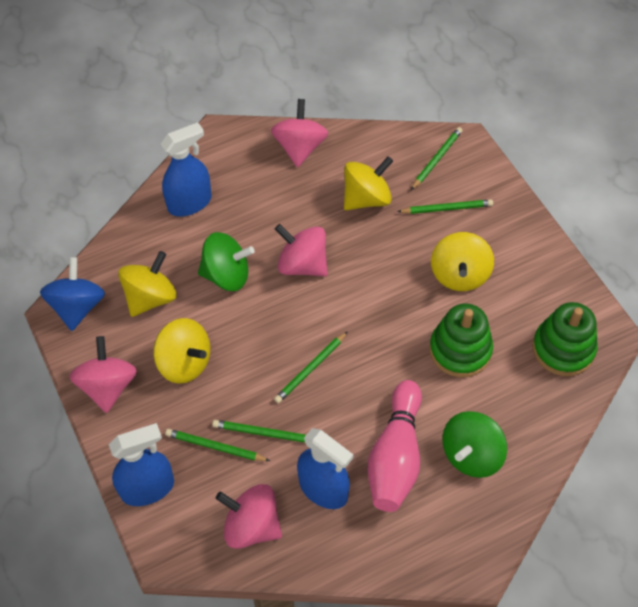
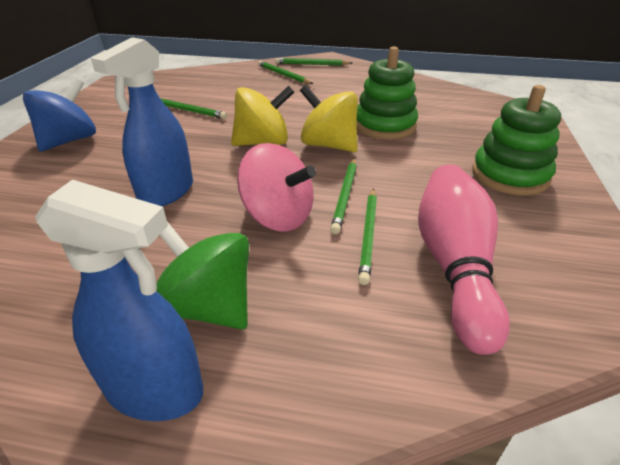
blue spray bottle: [108,423,174,506] [161,122,211,216] [297,428,353,509] = 3 -> [35,179,203,421] [91,37,193,206] = 2
green spinning top: [198,232,255,291] [442,411,507,478] = 2 -> [156,222,249,329] = 1
pink spinning top: [69,336,137,413] [216,484,282,549] [271,99,328,167] [275,224,328,276] = 4 -> [237,143,316,231] = 1
yellow spinning top: [118,251,177,317] [153,318,210,384] [344,156,393,210] [431,232,494,291] = 4 -> [231,86,294,146] [300,85,358,152] = 2

